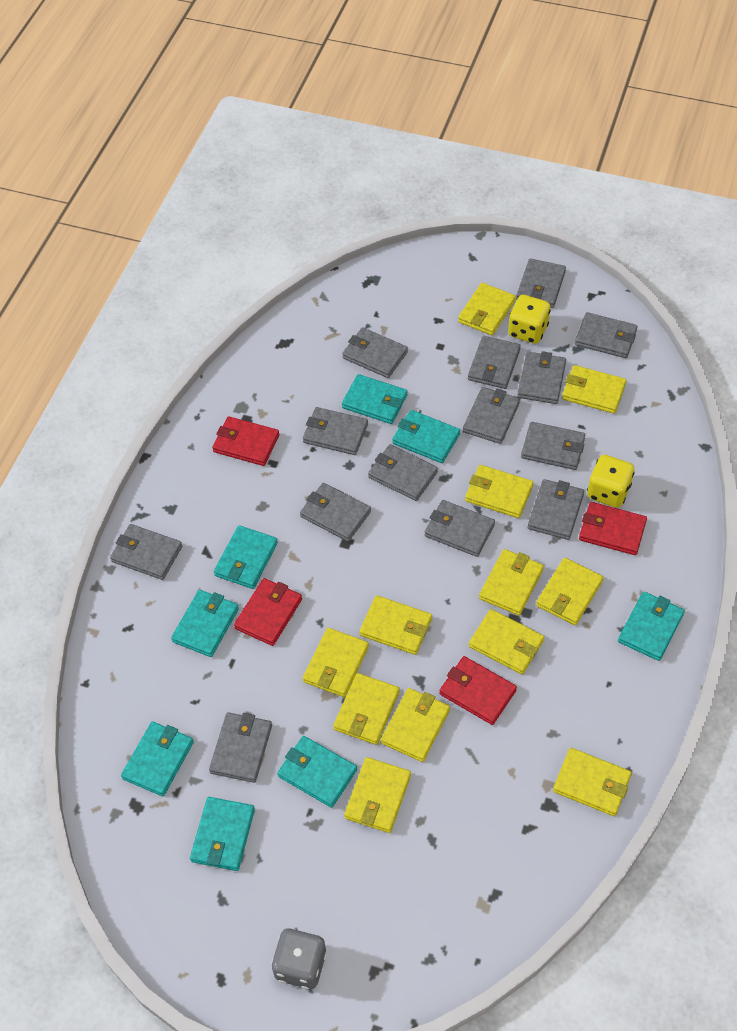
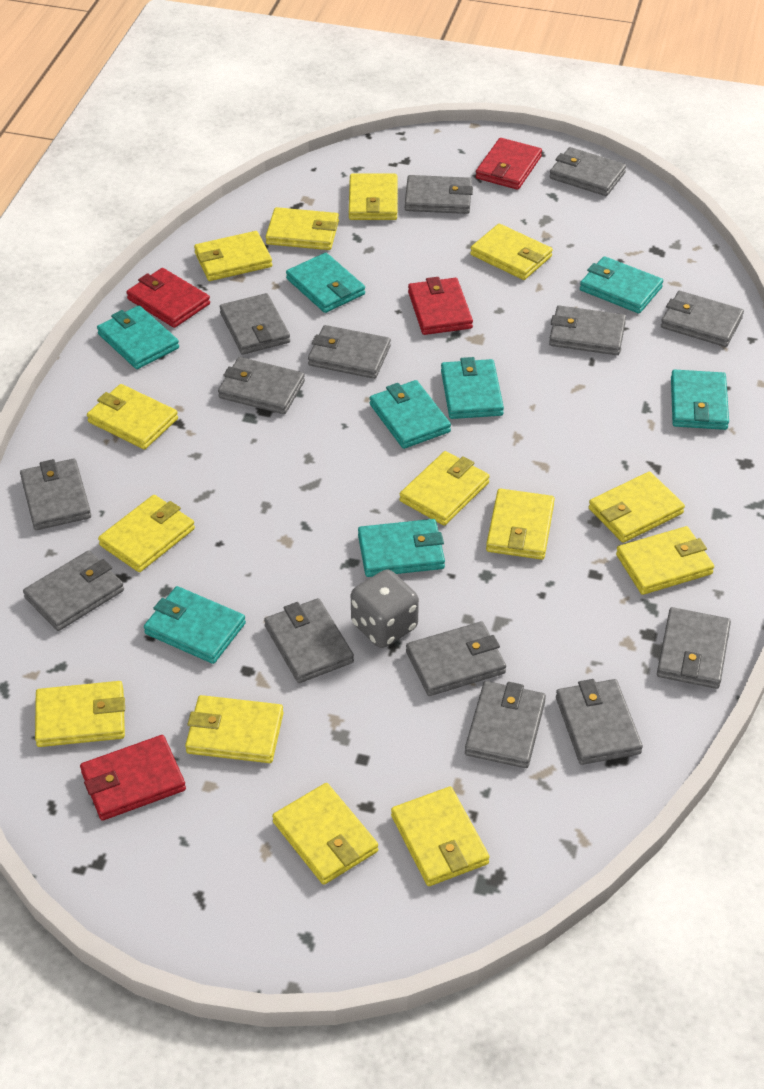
yellow dice: [508,295,551,344] [587,455,635,508] = 2 -> none = 0
yellow wallet: [303,628,369,697] [333,673,400,745] [344,757,411,833] [359,595,432,655] [381,688,450,762] [458,283,516,335] [465,465,533,518] [469,609,544,674] [479,549,544,615] [536,558,604,625] [553,748,632,816] [562,365,626,414] = 12 -> [35,681,125,747] [87,384,178,449] [98,495,195,572] [185,695,283,763] [194,231,272,281] [265,207,339,250] [272,783,378,885] [349,173,397,220] [391,787,490,886] [400,451,490,526] [470,224,553,280] [486,489,555,560] [589,472,685,543] [616,526,714,595] = 14

